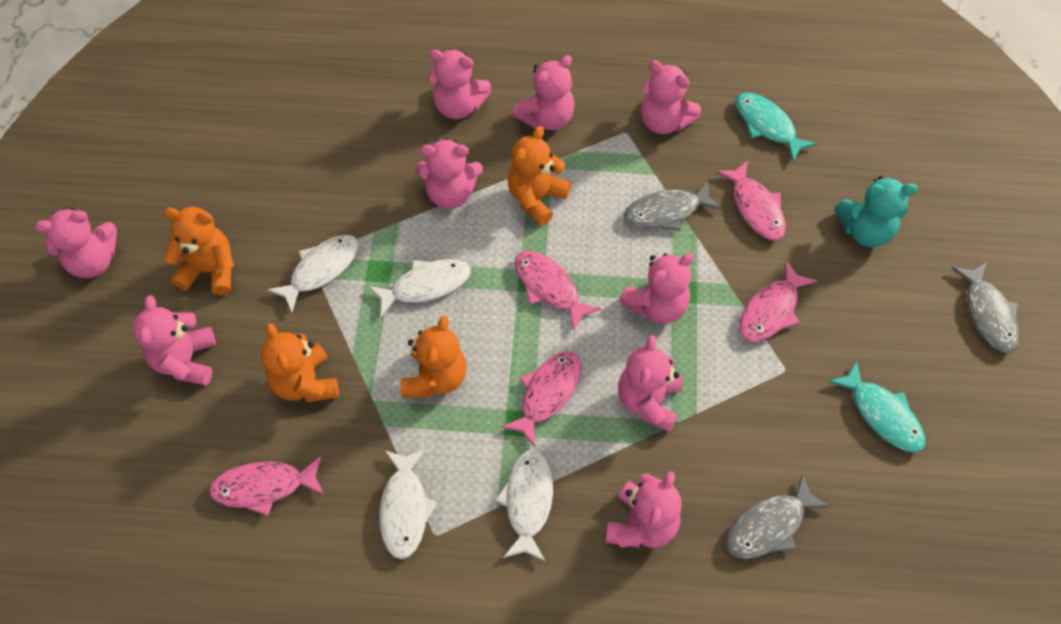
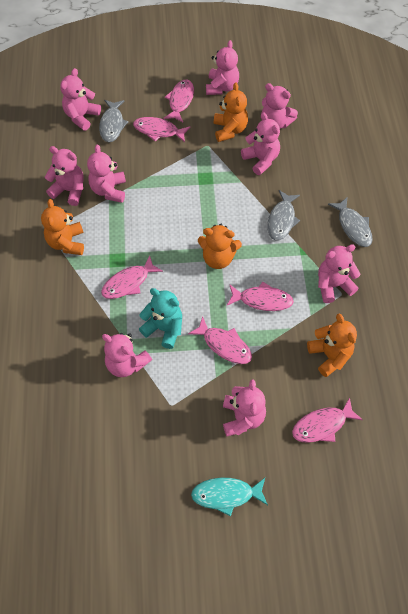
pink fish: [209,456,324,516] [501,351,581,447] [515,251,601,331] [717,160,786,240] [739,261,817,342] = 5 -> [101,255,163,299] [133,117,191,143] [163,80,194,122] [188,316,252,364] [227,281,294,311] [292,397,363,443] = 6
turquoise fish: [736,93,817,161] [828,360,925,453] = 2 -> [191,478,268,517] = 1
white fish: [267,235,359,312] [369,259,471,317] [379,449,437,559] [495,449,553,561] = 4 -> none = 0

